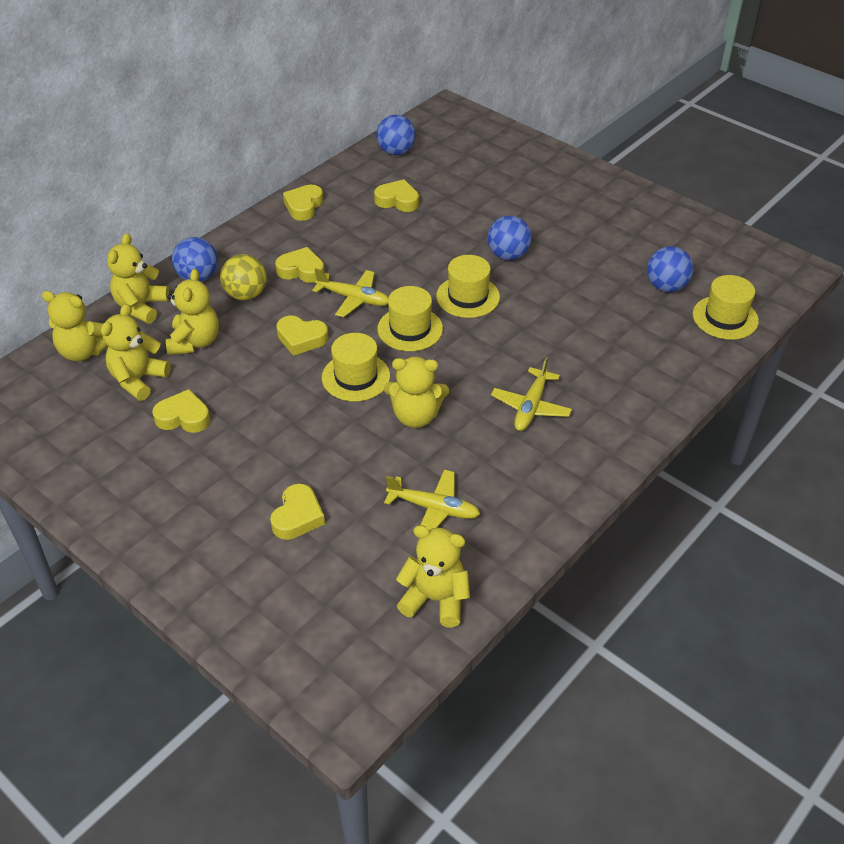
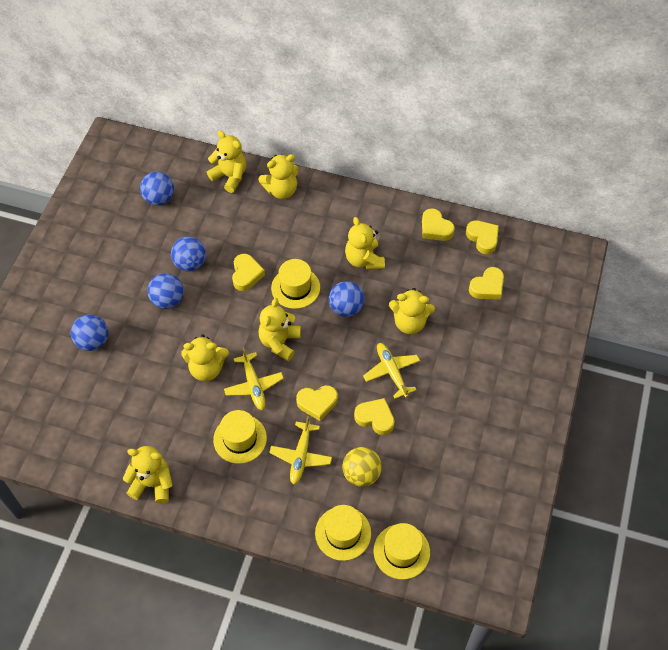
blue ball: [172,237,218,282] [376,115,416,155] [487,216,532,260] [647,246,693,292] = 4 -> [71,314,108,351] [140,172,174,205] [147,273,184,309] [171,236,206,272] [329,281,365,317] = 5
yellow teddy bear: [42,291,108,362] [101,304,171,401] [107,233,169,324] [166,269,219,355] [384,357,449,428] [396,525,470,627] = 6 -> [123,446,173,504] [181,334,229,381] [207,131,246,193] [258,154,299,199] [258,298,301,361] [345,217,385,270] [389,288,435,334] = 7

